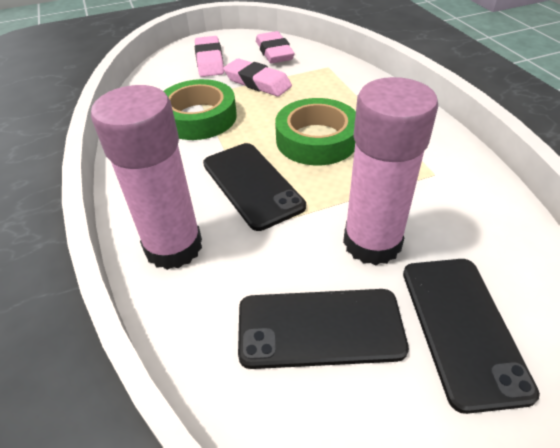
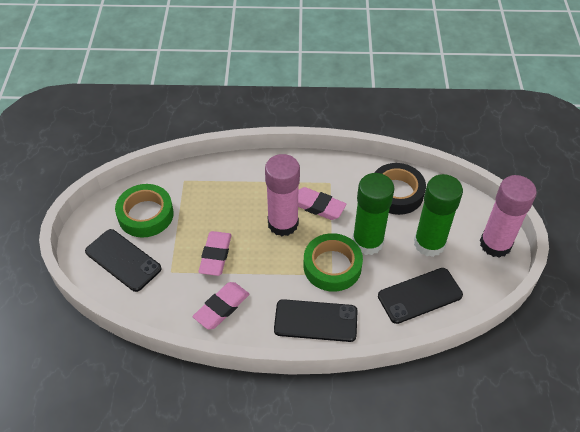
black tape: none = 0 -> [374,163,426,215] = 1
green glue stick: none = 0 -> [352,173,394,255] [414,174,463,257] = 2

